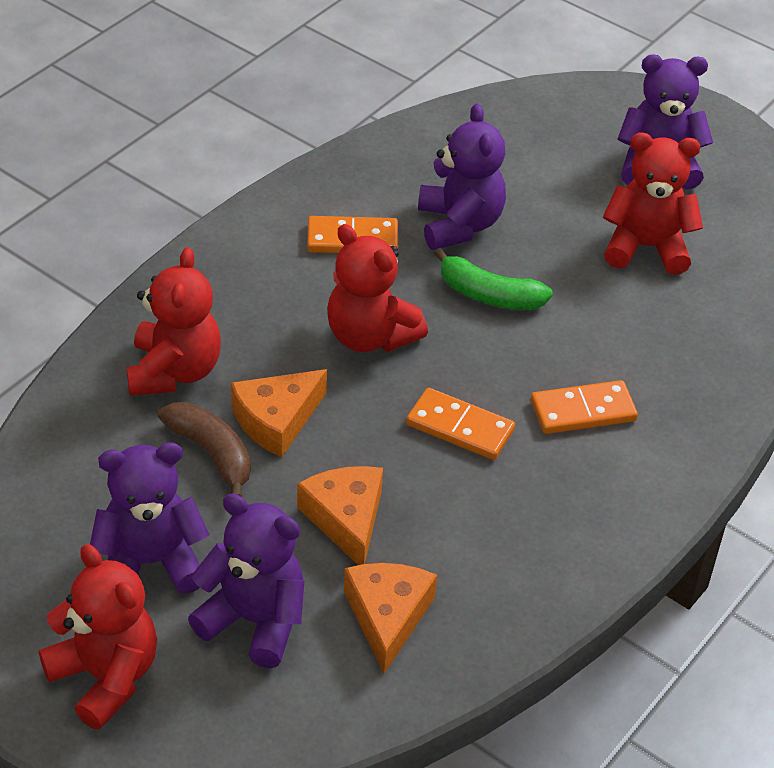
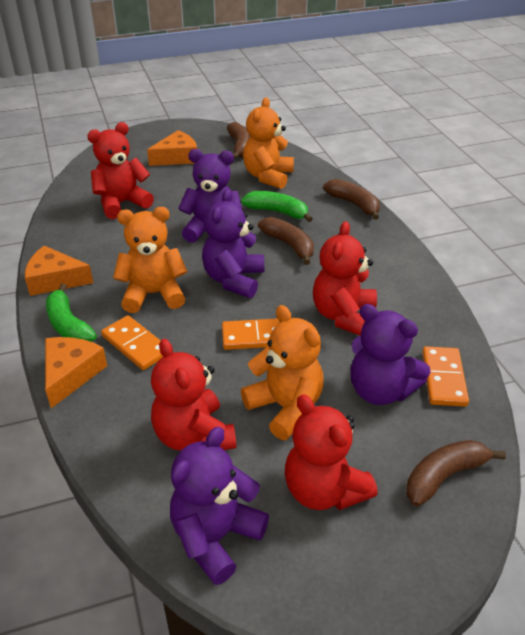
brown banana: [158,402,251,497] = 1 -> [227,122,251,160] [258,217,314,265] [323,179,380,220] [406,440,506,506] = 4
green banana: [434,248,553,310] = 1 -> [46,284,97,342] [241,191,313,222] = 2
orange teddy bear: none = 0 -> [113,207,187,313] [241,305,324,440] [243,97,294,189] = 3

